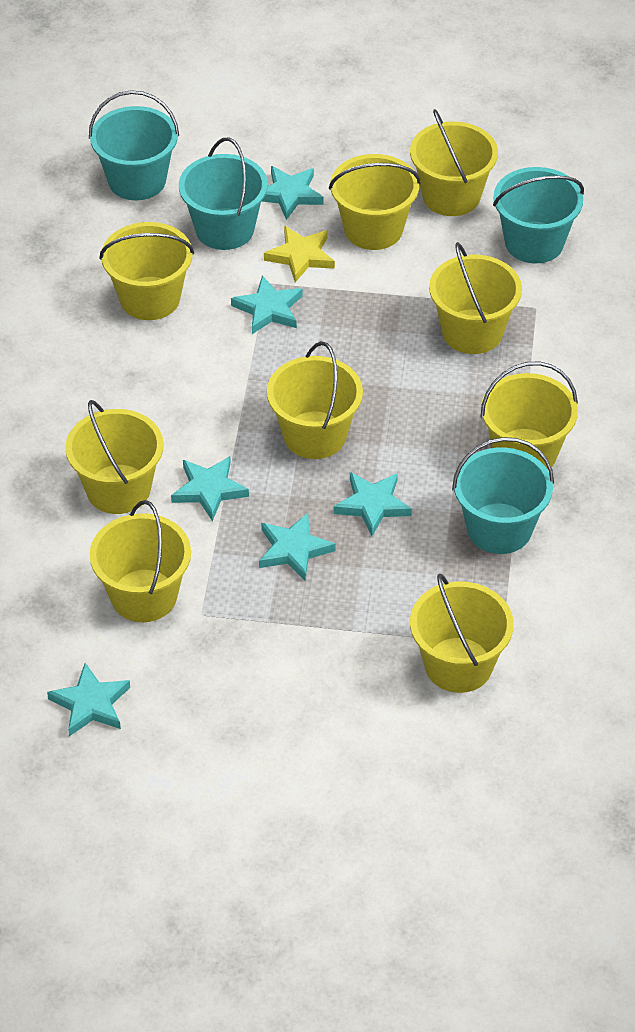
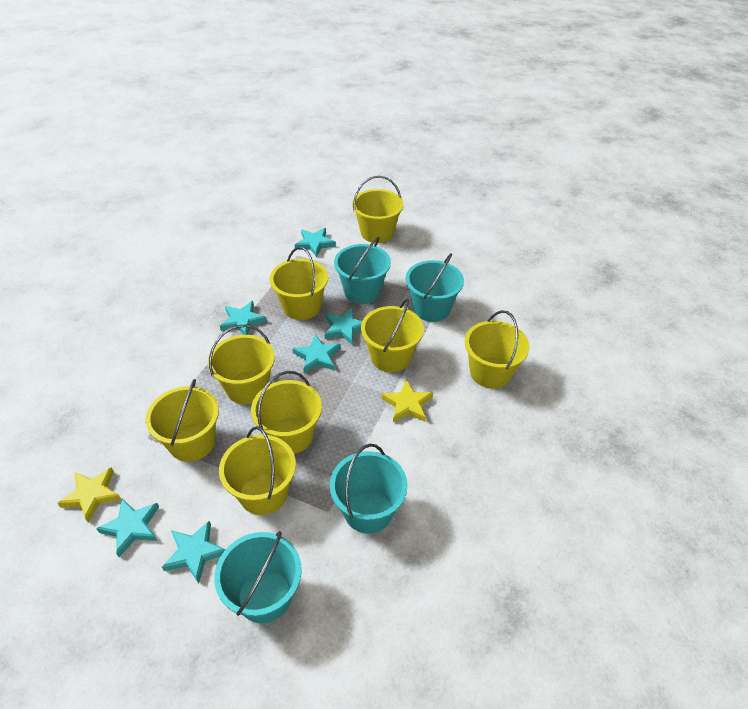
yellow bucket: [65,400,164,514] [90,500,191,622] [99,222,194,320] [267,341,363,459] [329,154,421,250] [410,109,498,216] [410,574,514,693] [429,242,522,354] [481,362,578,470] = 9 -> [146,379,219,462] [208,324,275,404] [219,426,296,515] [251,371,322,454] [270,246,328,320] [352,176,403,243] [361,299,424,372] [465,310,530,388] = 8
yellow star: [264,226,335,282] = 1 -> [57,467,122,523] [382,379,433,422] = 2

